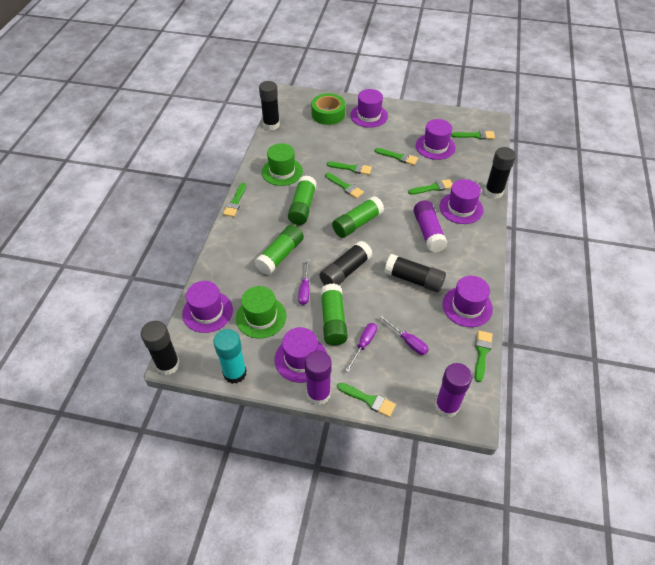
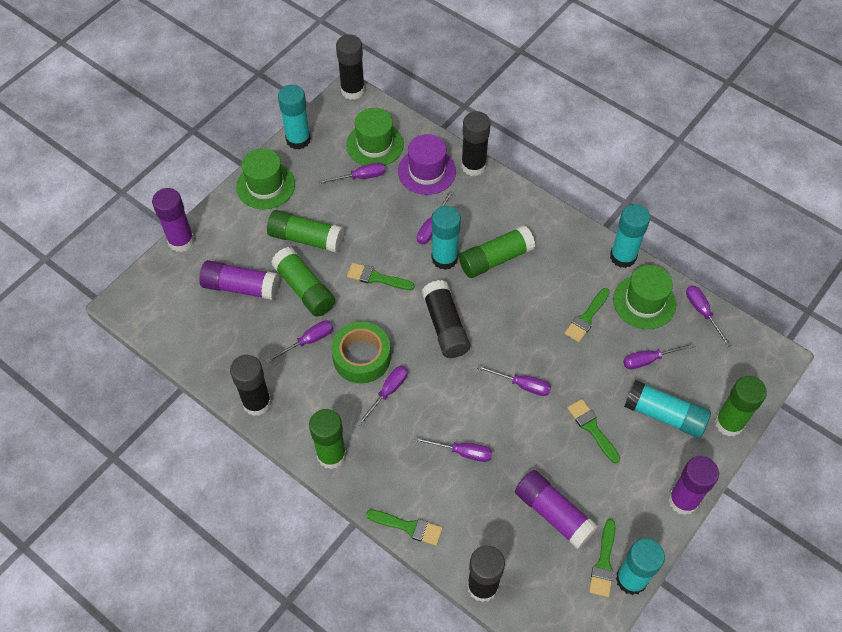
green brush: [223,183,246,217] [325,173,364,199] [327,161,372,175] [337,383,396,417] [375,148,418,165] [408,179,453,195] [451,130,495,140] [475,330,493,382] = 8 -> [347,263,415,290] [366,510,443,546] [564,288,610,343] [567,399,620,463] [589,519,616,597] = 5
green glue stick: [255,225,304,275] [288,175,317,225] [320,283,348,345] [332,196,384,238] = 4 -> [267,210,344,253] [271,247,335,317] [309,409,346,469] [459,225,535,278] [715,376,767,437] = 5
green hat: [236,286,286,338] [262,143,303,186] = 2 -> [236,148,295,209] [346,108,404,166] [613,265,676,329] = 3
purple glue stick: [304,350,332,405] [413,200,448,252] [435,363,472,417] = 3 -> [152,188,195,252] [199,260,279,300] [515,470,598,549] [668,456,719,515] = 4
purple hat: [182,281,233,333] [274,327,327,383] [350,89,388,128] [416,119,456,160] [439,179,483,224] [442,276,493,327] = 6 -> [398,134,456,195] = 1
purple screwdriver: [298,259,310,305] [345,323,377,372] [380,316,429,355] = 3 -> [266,320,333,363] [319,162,385,184] [357,366,408,426] [414,437,492,462] [417,190,453,244] [477,365,551,396] [623,343,695,369] [686,286,731,347] = 8
turquoise glue stick: [213,329,247,384] = 1 -> [278,85,311,150] [432,206,461,270] [610,204,650,268] [616,538,665,595] [624,380,711,438] = 5

